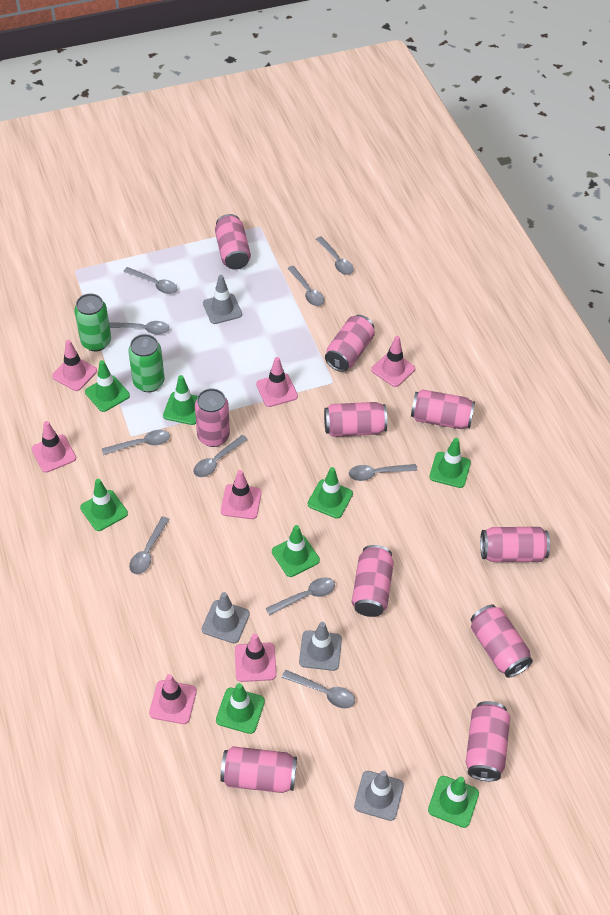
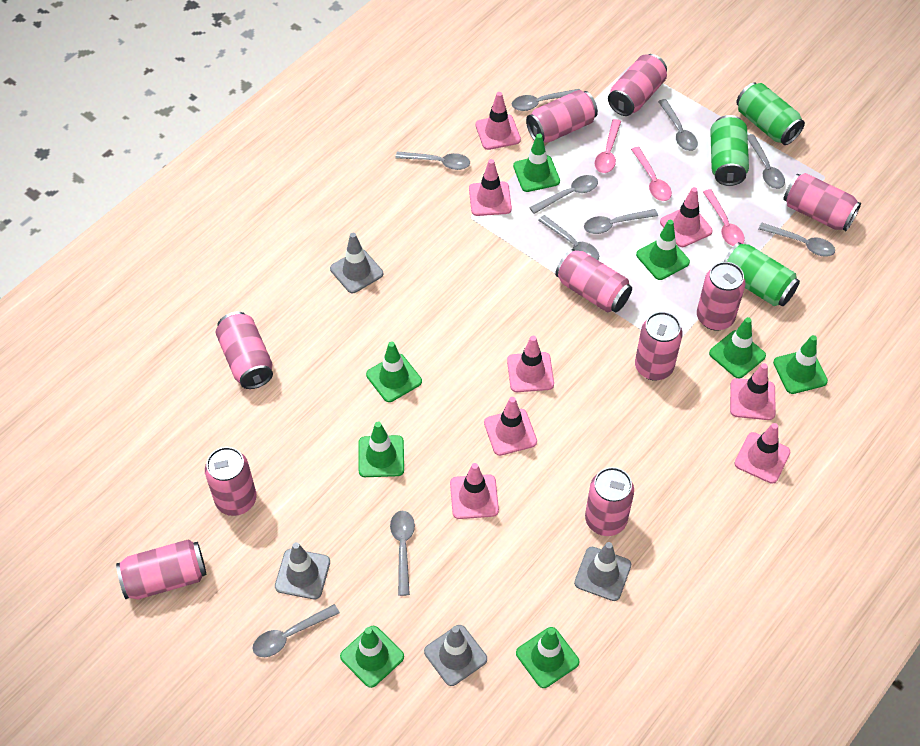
green can: [74,293,111,351] [128,334,164,392] = 2 -> [710,115,749,186] [723,242,800,306] [736,82,805,145] = 3
pink spoon: none = 0 -> [595,119,621,173] [631,147,672,201] [703,189,745,246] = 3
pink traffic cone: [32,421,76,473] [52,340,97,391] [149,674,197,724] [221,470,262,519] [235,634,276,682] [256,357,298,407] [371,336,415,387] = 7 -> [450,463,499,519] [469,159,512,216] [475,92,521,150] [484,397,537,456] [507,336,554,392] [660,187,713,247] [730,363,775,420] [734,423,790,484] = 8

